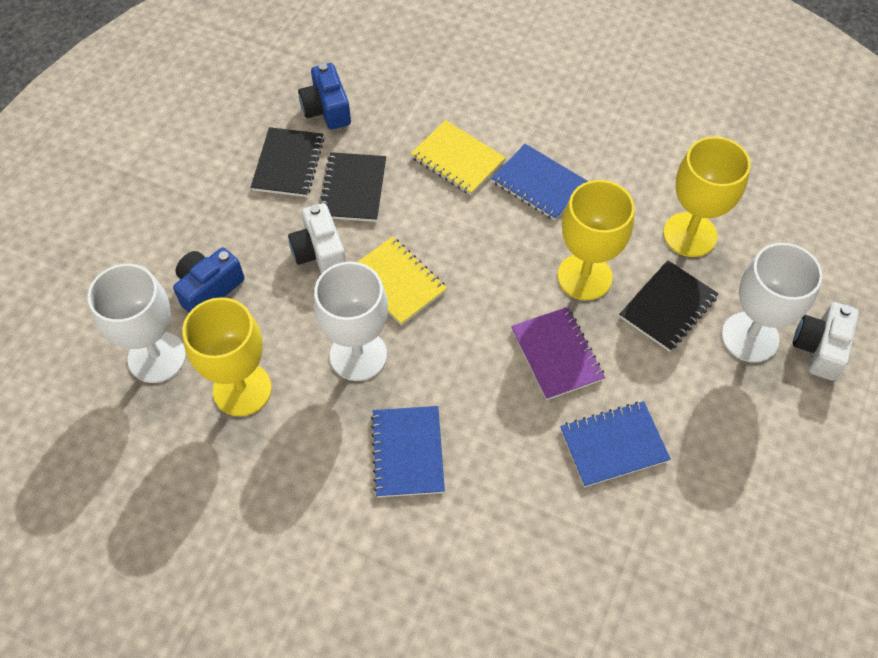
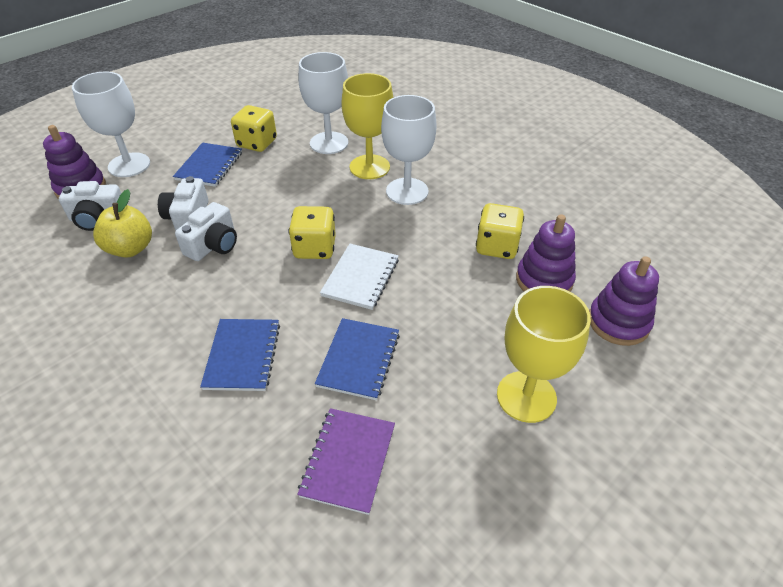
black notebook: [251,127,324,197] [319,152,386,222] [619,260,719,352] = 3 -> none = 0
blue camera: [173,247,244,313] [298,63,351,130] = 2 -> none = 0
purple stacking toy: none = 0 -> [43,125,106,199] [516,214,576,292] [589,256,659,346] = 3
white camera: [288,203,346,274] [793,302,859,381] = 2 -> [59,181,122,231] [158,176,208,231] [175,202,237,261] = 3
white notebook: none = 0 -> [320,244,399,310] = 1
yellow apple: none = 0 -> [93,189,152,257] = 1
yellow dice: none = 0 -> [231,105,277,152] [289,206,336,259] [476,203,524,259] = 3
yellow goblet: [183,297,272,416] [558,180,635,300] [663,136,751,257] = 3 -> [341,73,393,179] [497,286,591,423] = 2
yellow notebook: [358,237,447,325] [410,120,506,195] = 2 -> none = 0

